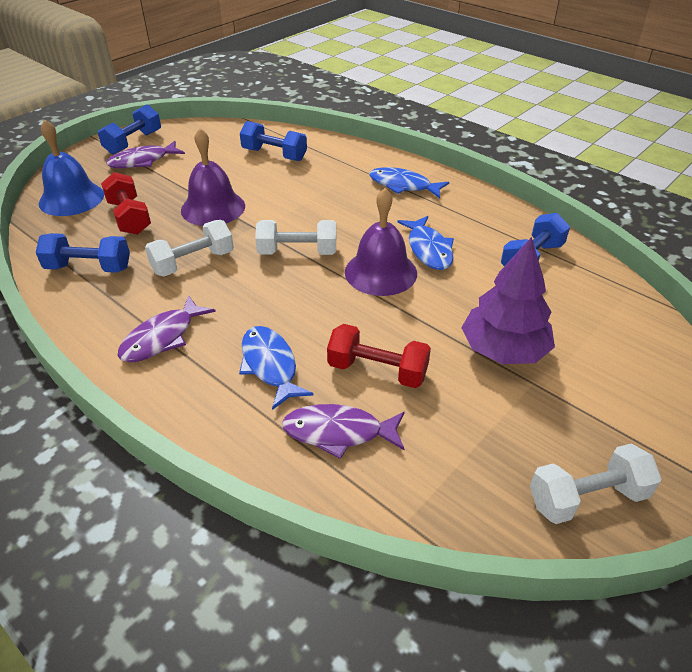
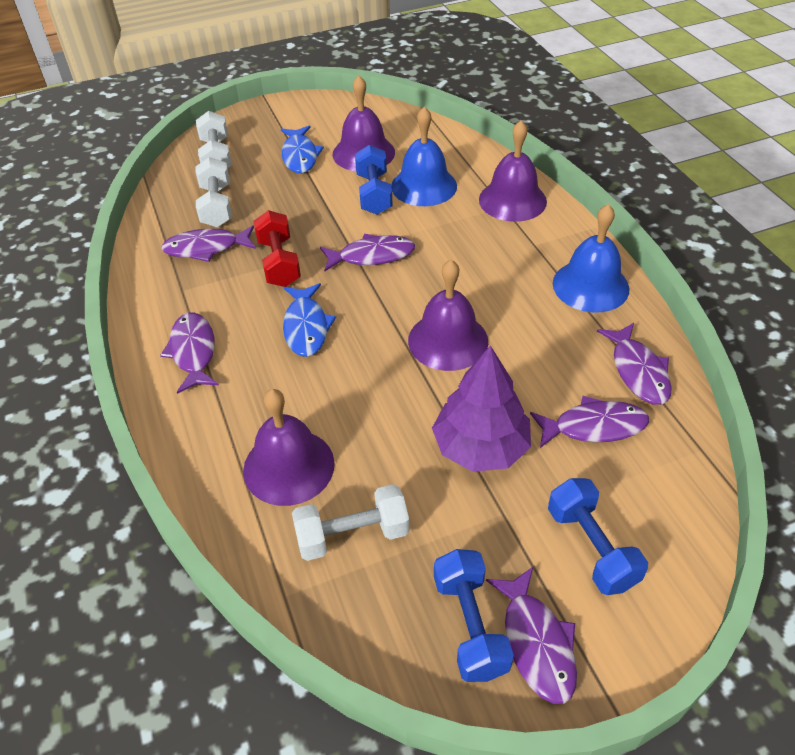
blue bell: [39,119,104,216] = 1 -> [391,107,457,206] [553,204,629,312] = 2
blue dumbbell: [36,233,130,273] [98,104,161,155] [240,121,307,161] [501,213,570,266] = 4 -> [355,145,393,215] [434,549,514,682] [548,478,648,595] = 3
blue fish: [239,326,314,410] [369,167,449,198] [397,216,454,270] = 3 -> [281,126,324,173] [283,283,336,357] = 2
purple bell: [181,128,245,226] [345,188,417,296] = 2 -> [243,389,335,506] [333,75,395,171] [408,260,488,371] [479,120,547,222] = 4
purple fish: [106,141,185,168] [117,295,216,362] [282,404,405,459] = 3 -> [160,313,219,394] [161,225,256,262] [320,234,415,271] [486,567,577,704] [530,396,649,448] [597,323,671,405] = 6
red dumbbell: [101,172,151,235] [327,324,431,388] = 2 -> [253,210,301,287] = 1

